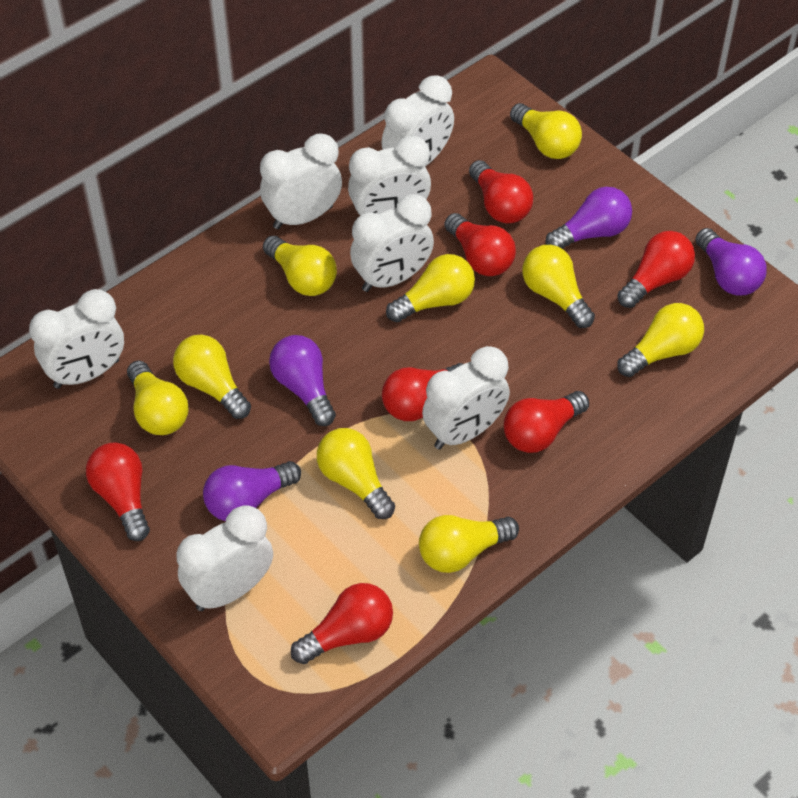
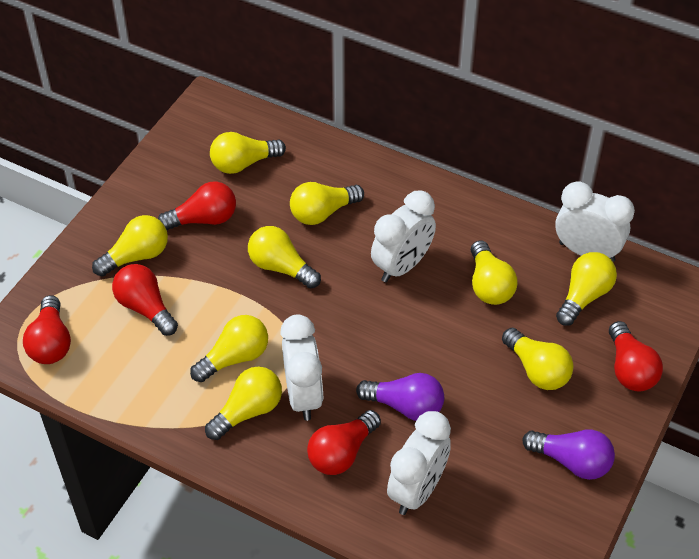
purple light bulb: [203,461,301,521] [269,335,336,426] [546,187,632,249] [695,228,767,296] = 4 -> [356,373,444,421] [522,429,615,480] = 2
red light bulb: [86,442,150,541] [291,583,393,664] [382,363,463,421] [444,213,516,276] [469,160,533,223] [504,391,589,453] [617,231,695,308] = 7 -> [23,295,71,364] [112,264,178,336] [158,181,236,230] [307,410,381,475] [609,321,663,392] = 5
white clock: [29,289,124,389] [176,505,273,611] [260,134,342,229] [348,135,431,216] [350,194,434,292] [381,75,454,166] [422,346,510,449] = 7 -> [280,314,323,421] [371,190,436,282] [387,411,451,515] [555,181,635,262] = 4

